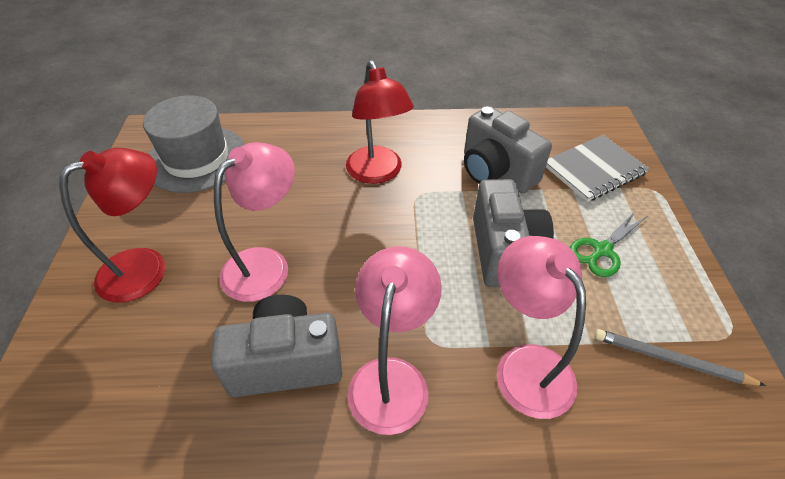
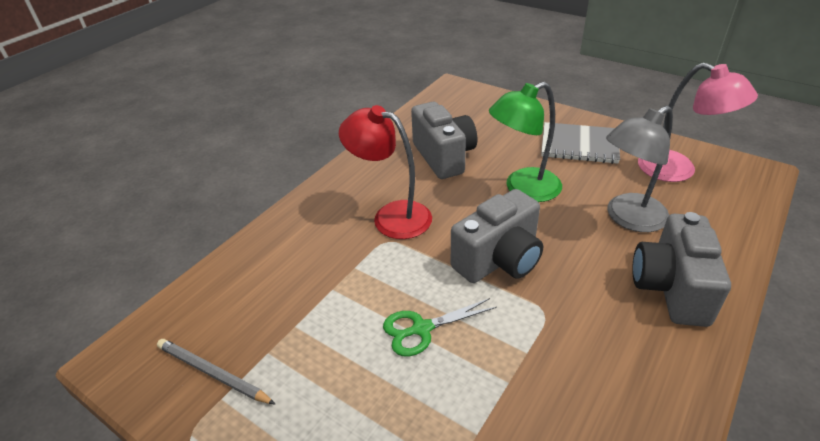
green lamp: none = 0 -> [489,82,562,202] = 1
grey hat: [143,95,245,193] = 1 -> none = 0
grey lamp: none = 0 -> [606,106,673,232] = 1
pink lamp: [214,142,295,302] [348,246,442,435] [497,236,586,419] = 3 -> [638,63,758,182] = 1
red lamp: [59,148,165,303] [346,60,414,184] = 2 -> [339,105,432,239] = 1

